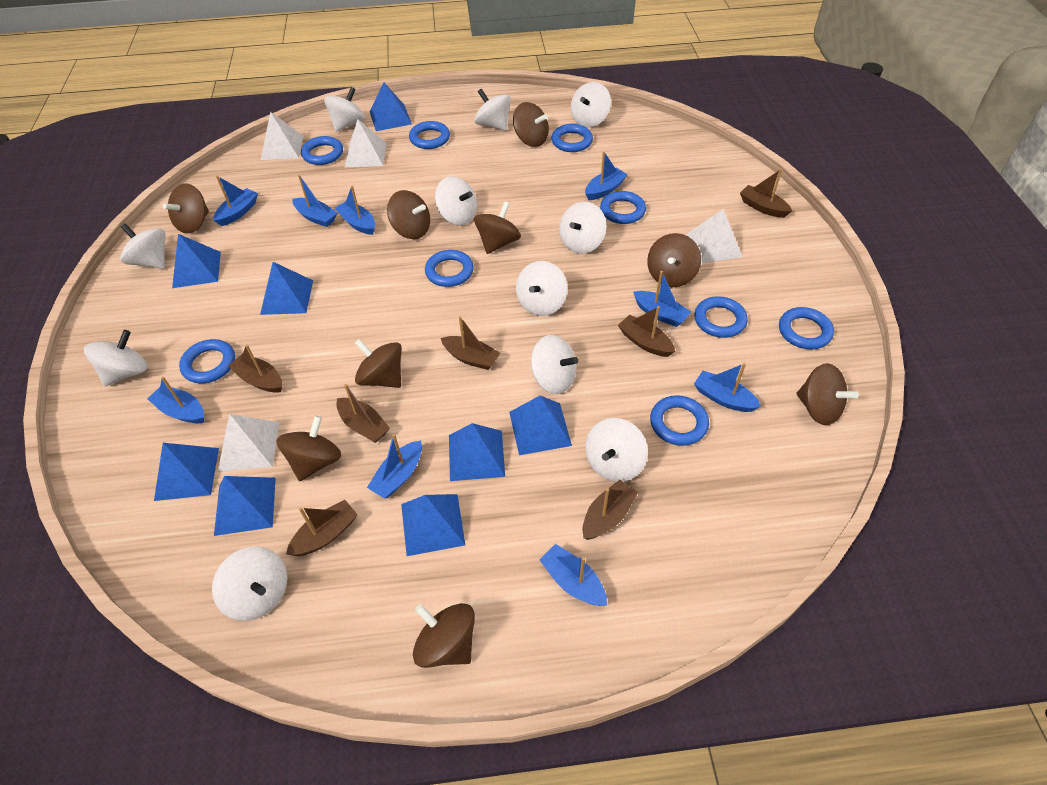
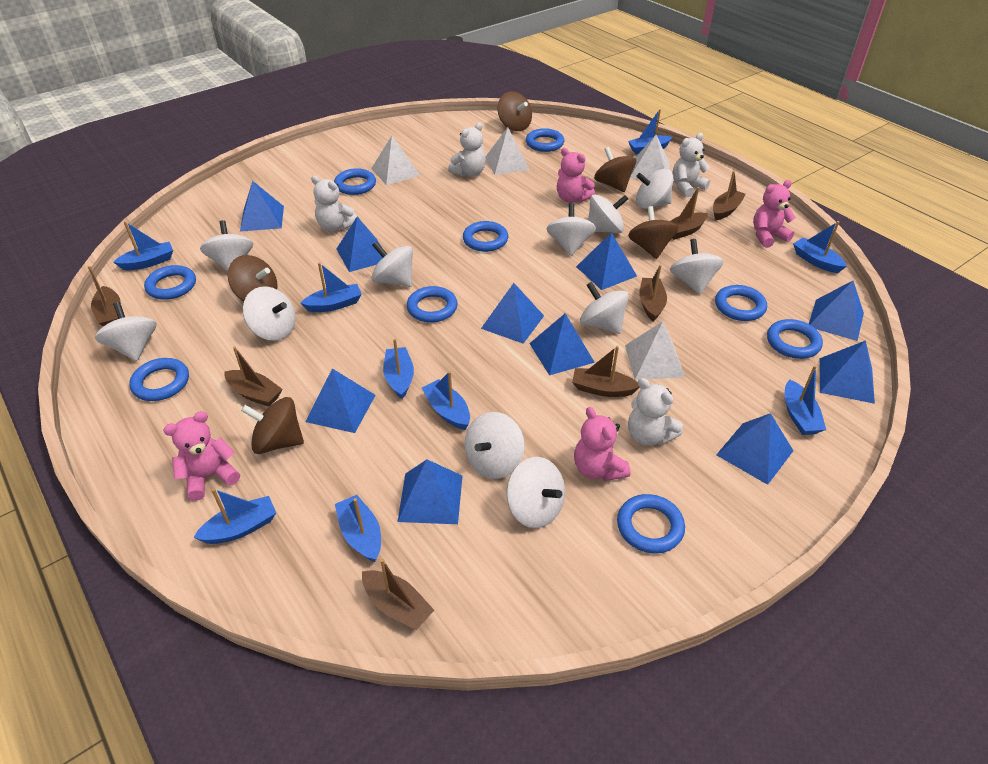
blue pyramid: [154,443,219,501] [172,234,221,288] [214,476,276,536] [260,262,313,315] [370,83,412,131] [401,494,465,556] [449,423,505,481] [509,396,572,455] = 8 -> [240,181,284,232] [305,368,376,433] [337,216,383,272] [398,459,462,524] [481,283,544,344] [529,313,595,375] [576,233,637,290] [716,413,793,485] [809,281,864,341] [820,340,875,404] = 10
brown spinning top: [163,183,209,234] [276,416,341,481] [355,339,402,388] [387,190,430,239] [413,603,475,668] [474,201,521,254] [513,102,549,147] [647,233,701,287] [796,363,859,425] = 9 -> [228,255,278,301] [241,397,304,454] [498,91,532,131] [594,147,636,192] [628,206,679,259] = 5
pink teddy bear: none = 0 -> [163,411,240,501] [557,148,595,203] [574,407,630,481] [753,180,796,248] = 4
white teddy bear: none = 0 -> [311,176,357,232] [448,122,486,177] [628,378,683,446] [673,133,710,197] = 4

